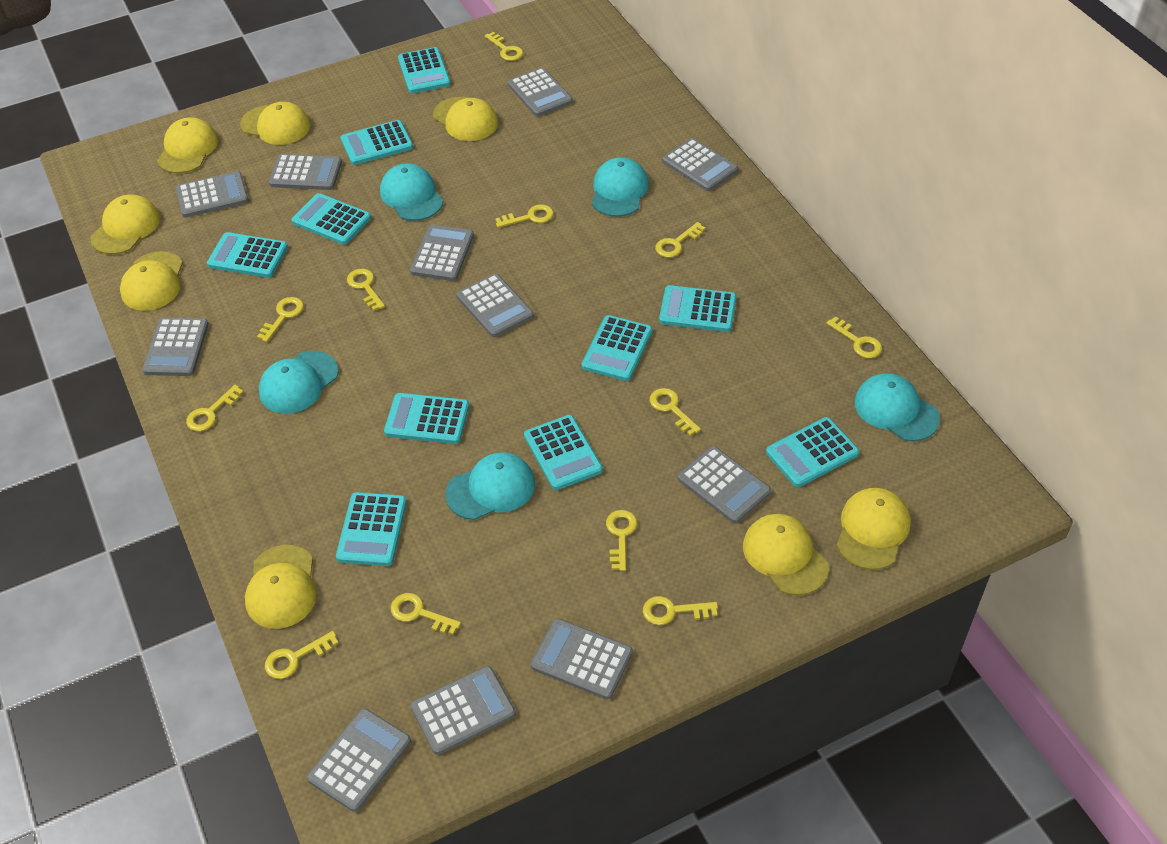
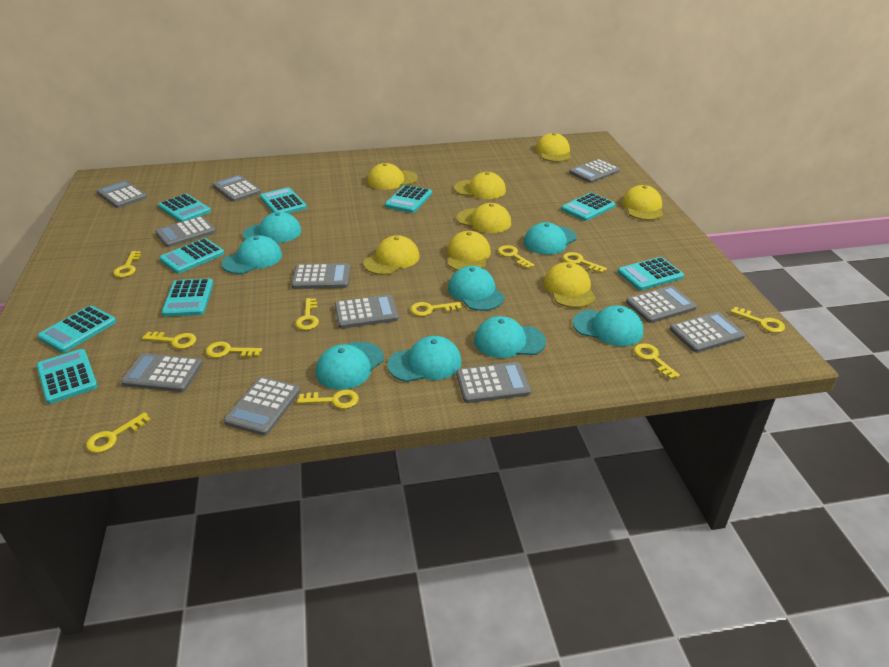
turquoise calculator: [207,232,288,278] [291,193,371,245] [336,492,407,566] [341,120,413,165] [384,393,469,444] [398,47,451,93] [524,415,603,490] [582,315,652,381] [659,285,736,332] [766,417,859,487] = 10 -> [36,349,98,404] [38,306,116,353] [158,194,211,222] [159,238,225,274] [161,279,213,317] [260,187,307,214] [385,185,432,213] [561,192,615,221] [618,257,684,291] = 9
turquoise cap: [259,351,338,414] [380,163,443,221] [445,452,535,520] [592,157,649,217] [855,373,940,442] = 5 -> [222,235,282,274] [242,212,302,243] [316,342,384,390] [387,336,462,382] [448,266,505,311] [474,316,546,358] [524,222,577,255] [573,306,643,346] = 8
yellow key: [186,385,243,431] [257,297,304,342] [265,631,338,679] [347,269,385,311] [391,593,461,635] [485,32,523,61] [495,204,554,228] [606,510,637,571] [643,596,718,625] [650,388,701,436] [655,222,705,258] [826,317,882,358] = 12 -> [86,412,151,453] [113,251,141,277] [142,331,196,349] [206,342,262,358] [295,298,319,330] [297,390,359,409] [410,302,462,316] [498,245,534,269] [563,252,607,273] [634,343,680,379] [730,307,785,333] = 11

